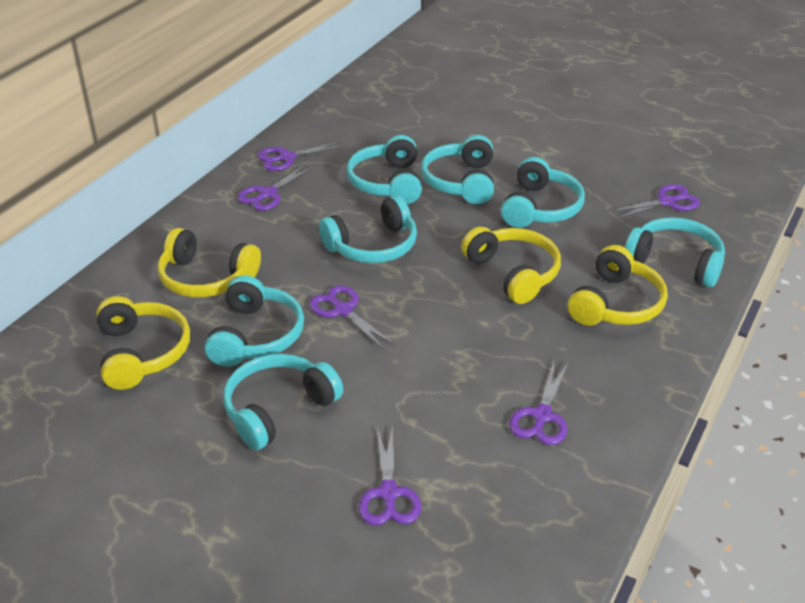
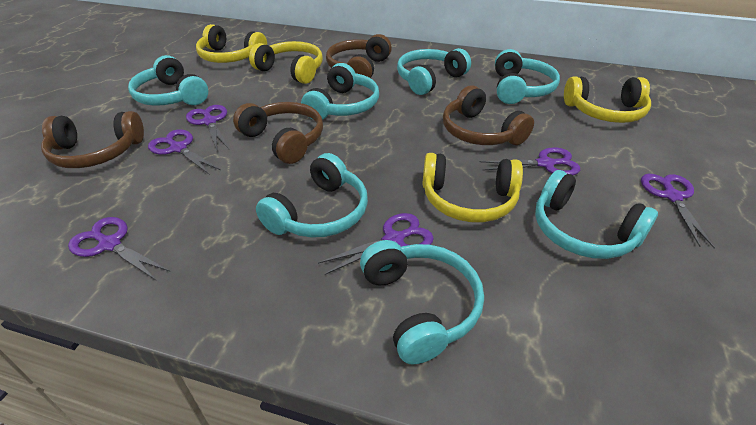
brown headphones: none = 0 -> [41,111,144,168] [233,102,323,164] [326,34,392,78] [443,85,534,145] = 4

